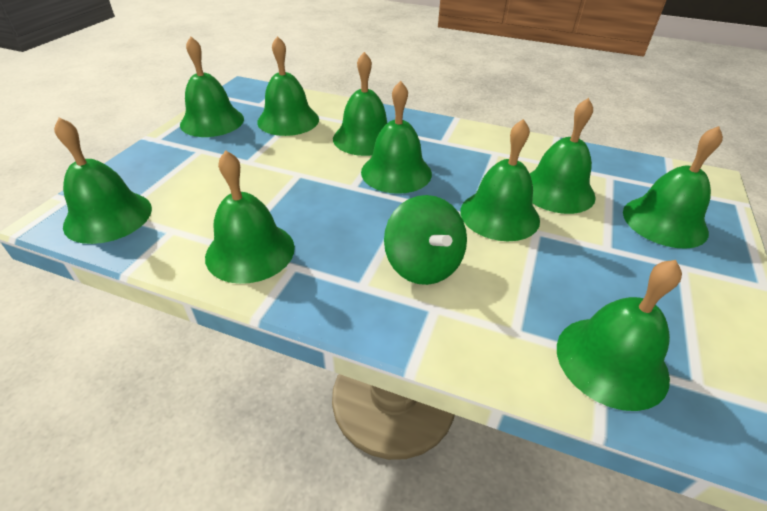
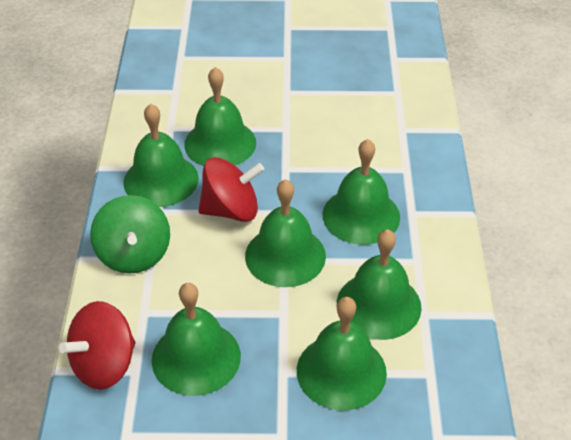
green bell: [54,117,152,244] [180,36,244,137] [205,150,295,284] [257,36,319,136] [333,52,387,156] [361,81,432,194] [460,119,540,241] [529,98,596,214] [557,260,682,411] [623,126,723,249] = 10 -> [123,104,199,207] [152,283,241,396] [184,67,256,166] [245,179,326,287] [297,297,387,410] [322,139,400,245] [337,229,422,340] = 7
red spinning top: none = 0 -> [59,301,136,390] [199,157,264,222] = 2

